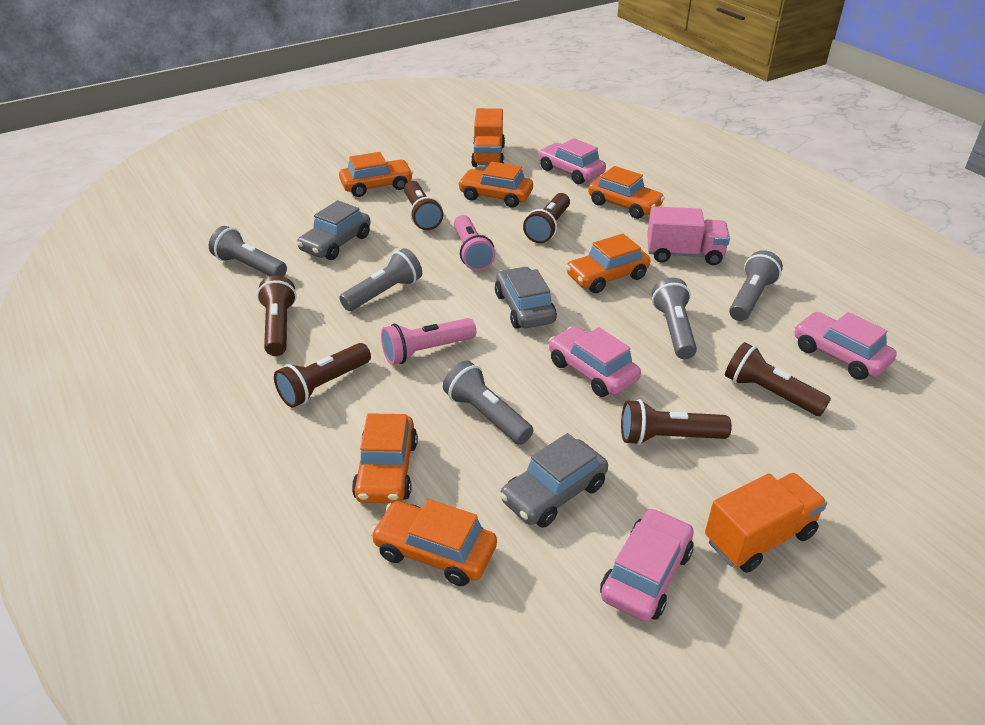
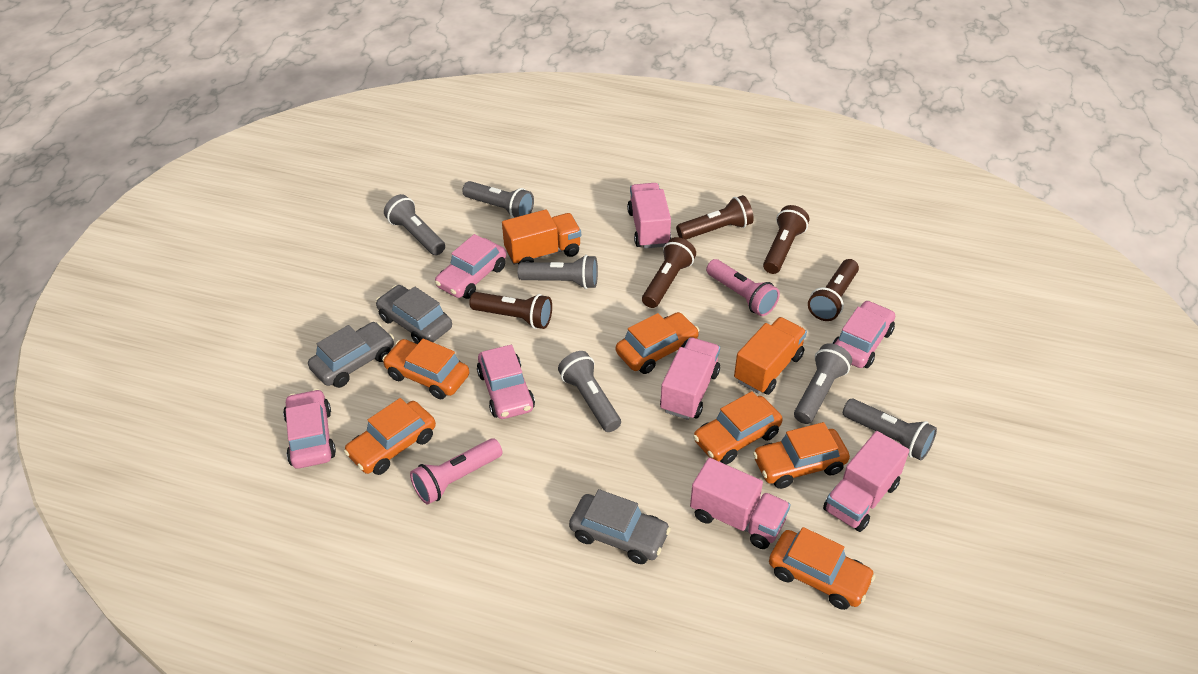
brown flashlight: [257,275,297,356] [274,343,371,407] [404,181,443,230] [523,193,570,243] [621,399,732,445] [725,342,831,416] = 6 -> [469,292,552,329] [642,237,696,308] [676,195,754,240] [763,205,809,274] [808,259,859,321] = 5
grey flashlight: [209,226,287,277] [339,248,422,311] [443,361,533,445] [652,278,697,359] [729,250,783,321] = 5 -> [384,194,445,255] [462,181,534,218] [517,255,598,289] [558,351,621,432] [794,343,852,424] [843,399,937,460] = 6
pink truck: [647,206,730,265] = 1 -> [627,183,671,249] [660,337,720,420] [690,458,790,549] [823,431,909,532] = 4

